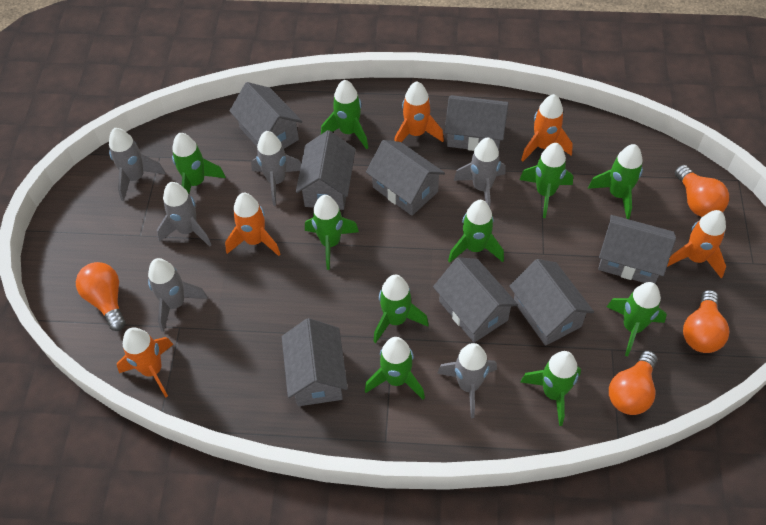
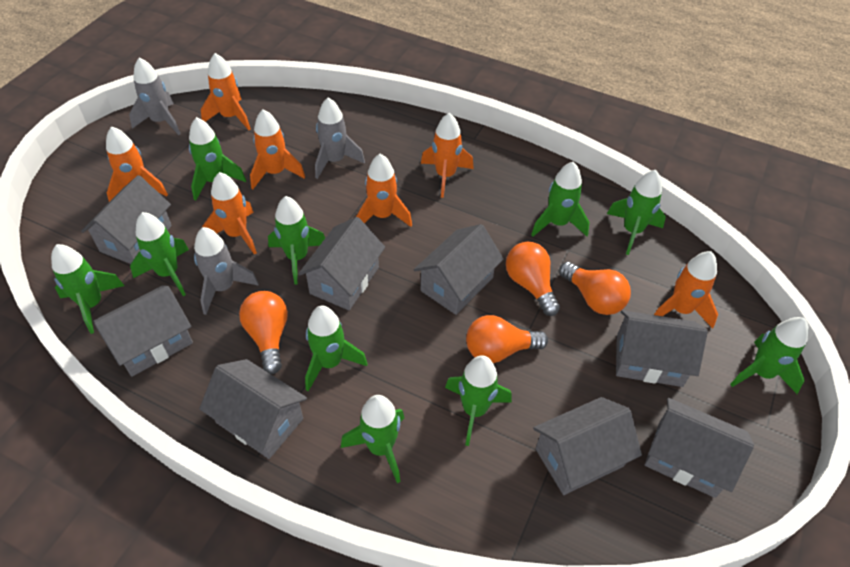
grey rocket: [109,128,166,201] [148,258,208,332] [157,182,211,247] [251,131,301,206] [437,343,497,418] [454,137,505,207] = 6 -> [129,57,180,135] [194,227,259,315] [315,97,365,179] = 3
orange rocket: [117,327,174,398] [225,193,281,256] [394,81,444,142] [521,94,573,162] [667,210,726,279] = 5 -> [106,126,168,202] [201,53,251,130] [202,172,257,255] [250,109,305,189] [356,154,412,227] [421,113,474,198] [654,251,718,328] = 7

